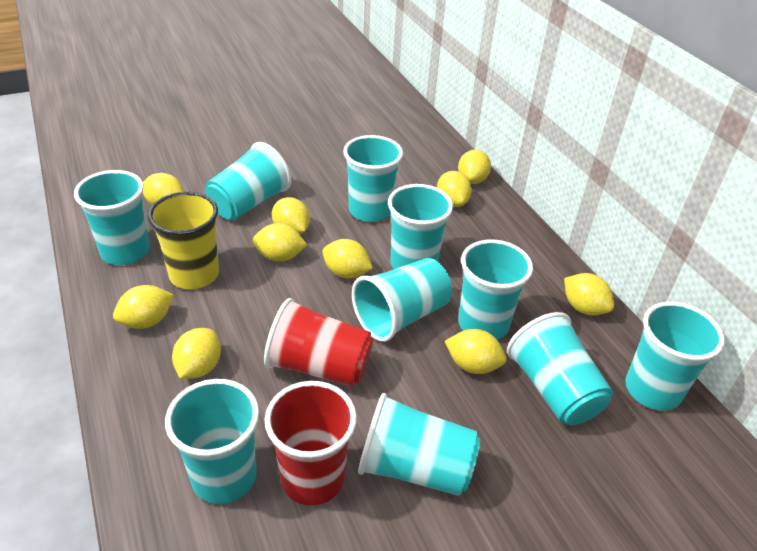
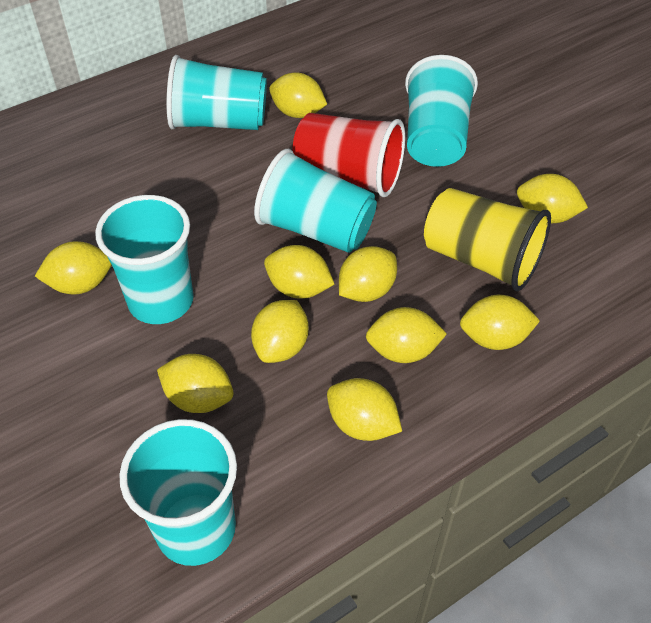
red cup: [264,298,373,387] [264,381,357,505] = 2 -> [292,113,405,197] = 1
turquoise cup: [74,170,150,265] [165,379,259,504] [205,142,291,221] [343,135,403,222] [352,258,452,342] [358,393,480,496] [388,184,453,269] [458,239,533,340] [507,312,613,425] [625,302,725,411] = 10 -> [95,195,194,324] [119,419,237,566] [166,55,267,130] [254,149,377,253] [405,55,478,167] = 5

